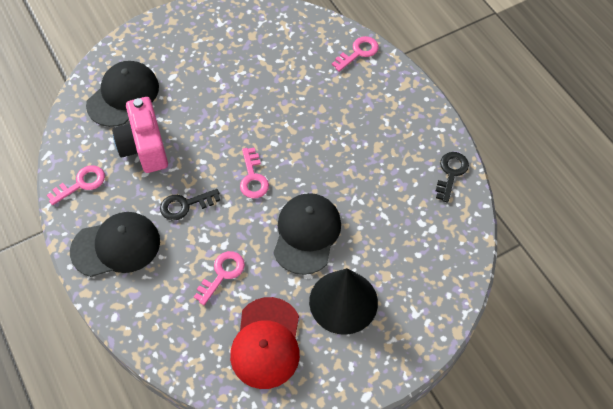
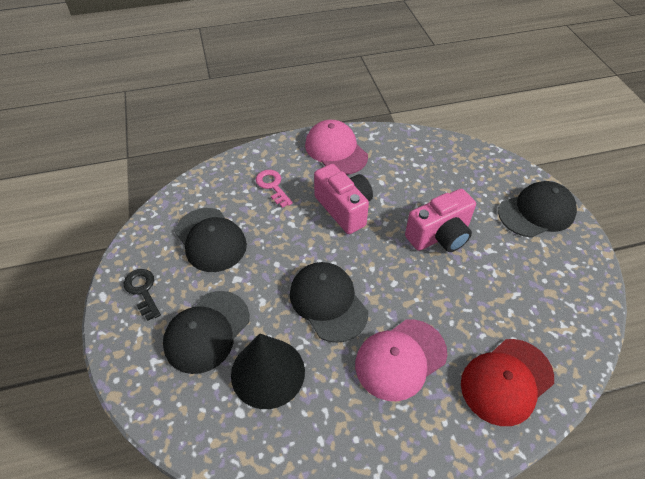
black cap: [70,212,160,277] [86,61,159,127] [273,193,341,275] = 3 -> [163,291,249,374] [175,208,247,272] [290,262,368,343] [498,181,577,238] = 4
black key: [160,189,220,220] [436,152,469,203] = 2 -> [124,269,161,321] = 1
pink camera: [112,97,168,173] = 1 -> [314,164,373,234] [405,189,476,252] = 2
pink cap: none = 0 -> [305,120,368,175] [355,319,447,401] = 2
pink key: [47,165,105,205] [194,251,245,305] [240,147,269,199] [332,36,379,72] = 4 -> [256,170,293,208] = 1

